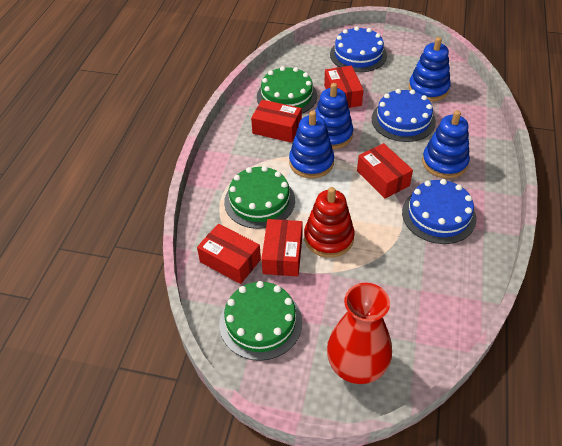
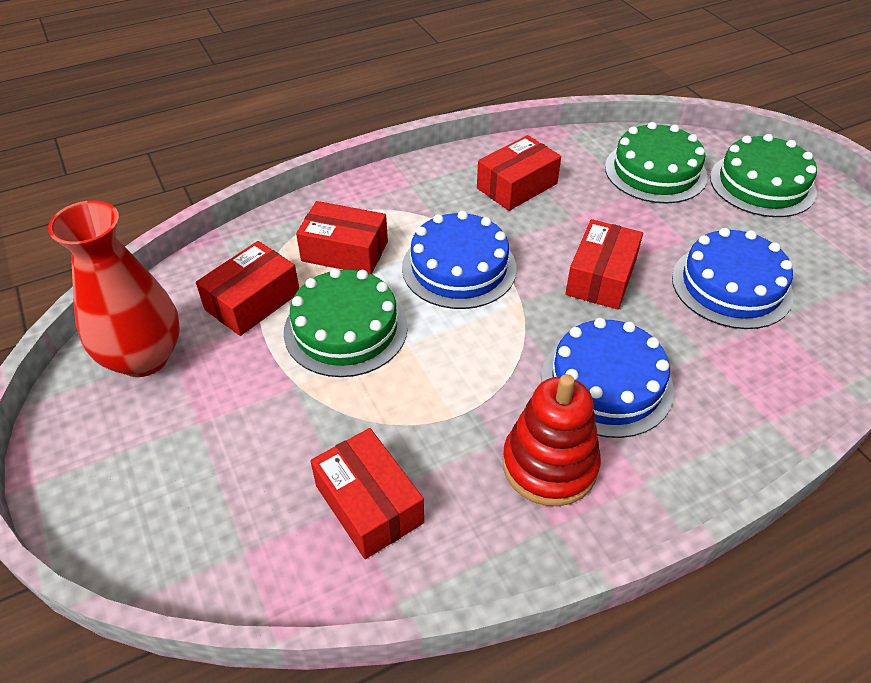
blue stacking toy: [289,111,334,178] [315,83,353,149] [409,37,451,102] [422,110,470,179] = 4 -> none = 0

